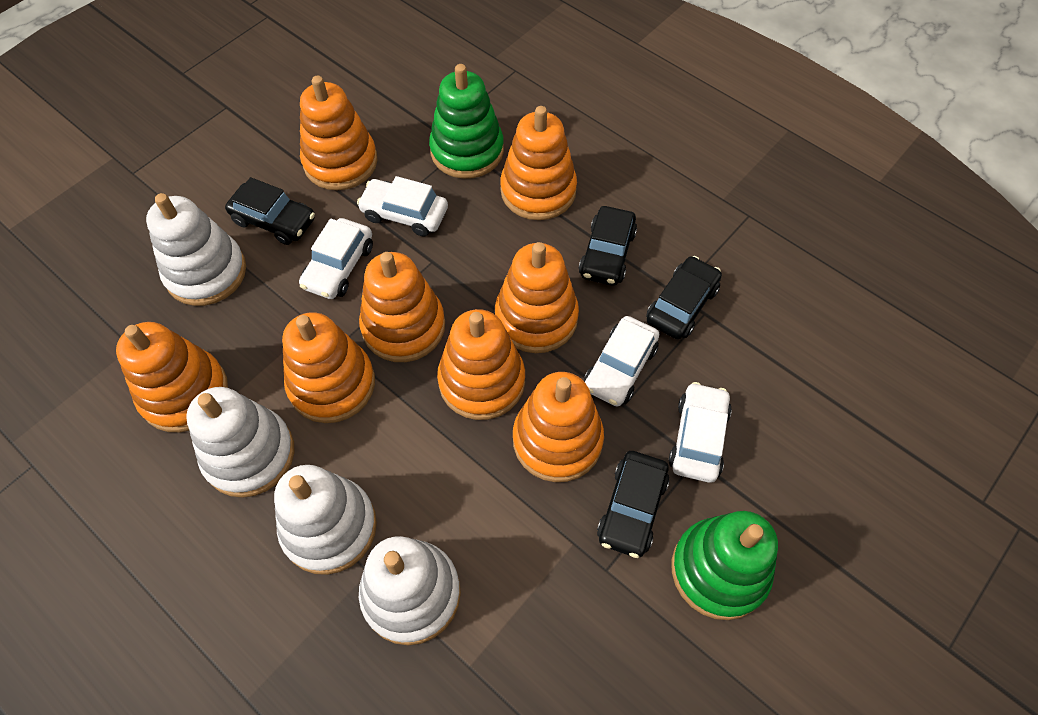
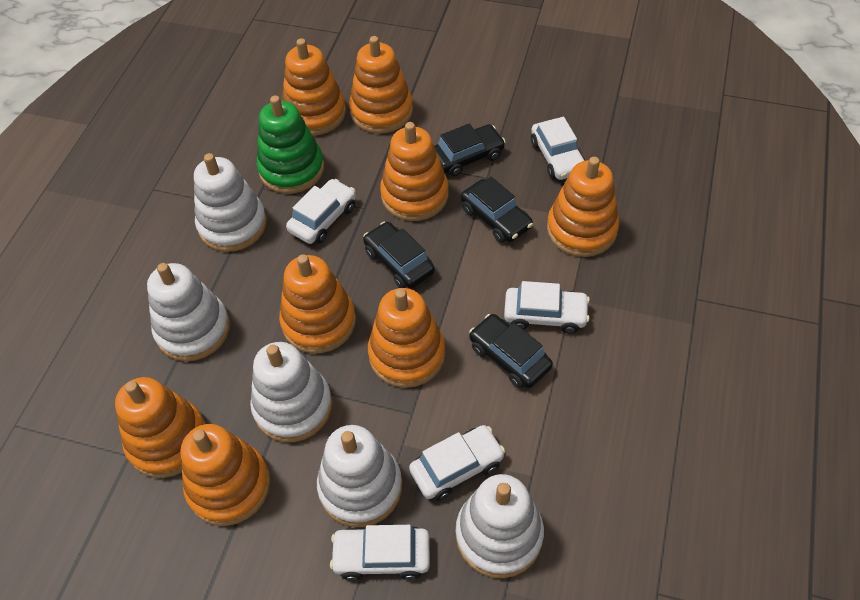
green stacking toy: [429,64,504,179] [672,511,778,620] = 2 -> [256,95,324,194] = 1
white car: [299,218,373,299] [357,176,448,237] [584,316,659,407] [669,382,732,483] = 4 -> [286,179,356,244] [330,525,430,581] [409,425,505,501] [504,281,590,334] [531,117,586,180] = 5
white stacking toy: [146,193,246,306] [186,387,294,498] [274,465,377,575] [359,536,461,645] = 4 -> [147,263,230,361] [194,153,267,252] [250,342,332,442] [317,425,402,527] [456,474,544,578] = 5

